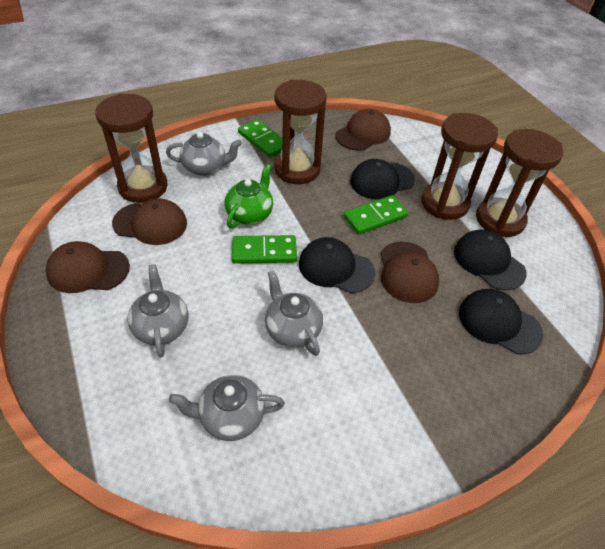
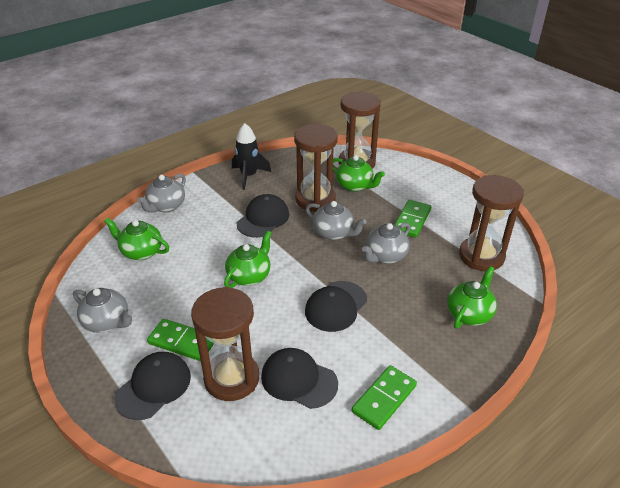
black rocket: none = 0 -> [232,123,271,190] = 1
brown cap: [46,241,130,293] [112,198,187,245] [336,109,391,151] [380,241,439,303] = 4 -> none = 0
green teapot: [224,164,273,229] = 1 -> [104,217,169,260] [224,230,272,288] [333,155,385,192] [447,266,497,329] = 4

